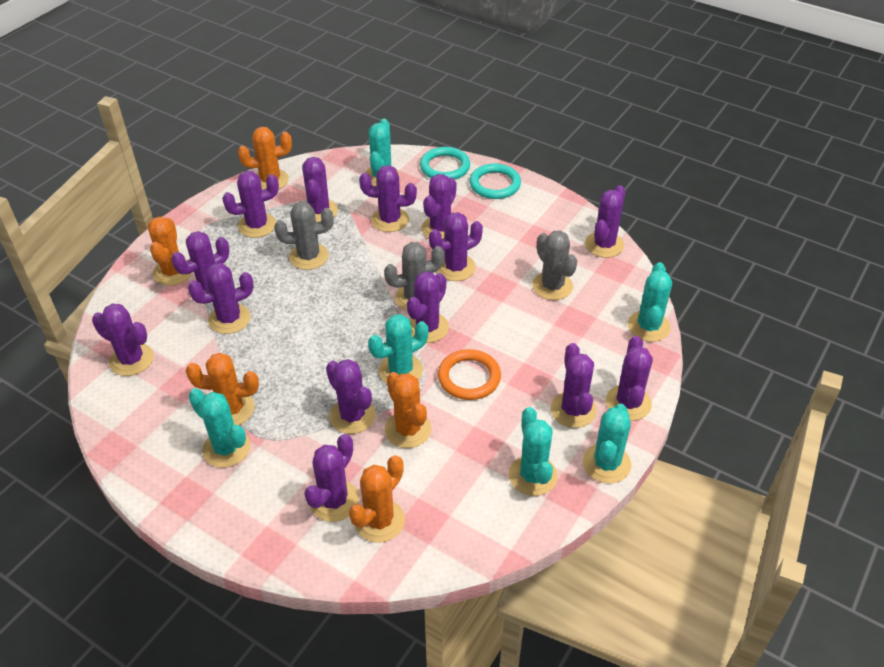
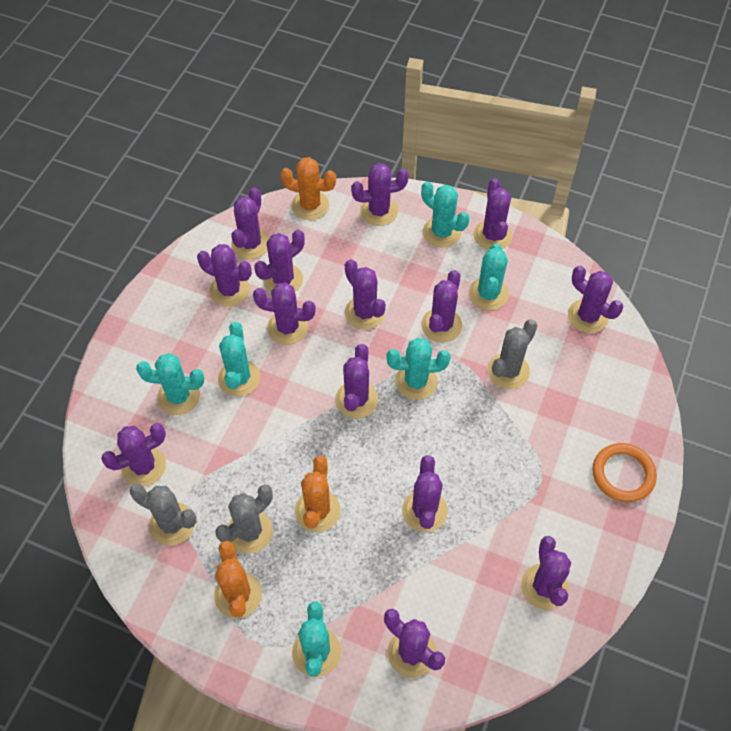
orange cactus: [148,216,193,286] [186,353,259,425] [238,127,292,190] [349,455,405,543] [385,372,431,448] = 5 -> [214,541,262,618] [281,157,336,220] [295,455,341,532] = 3
turquoise ring: [420,147,470,180] [470,163,521,199] = 2 -> none = 0

